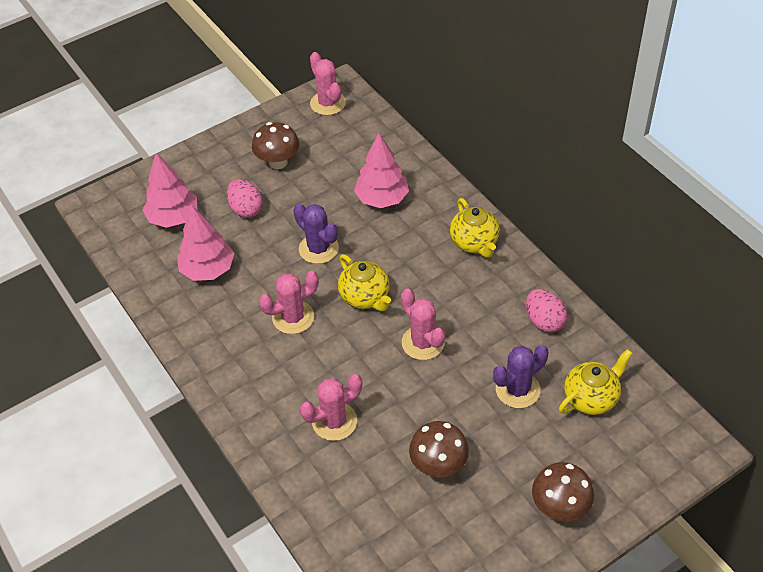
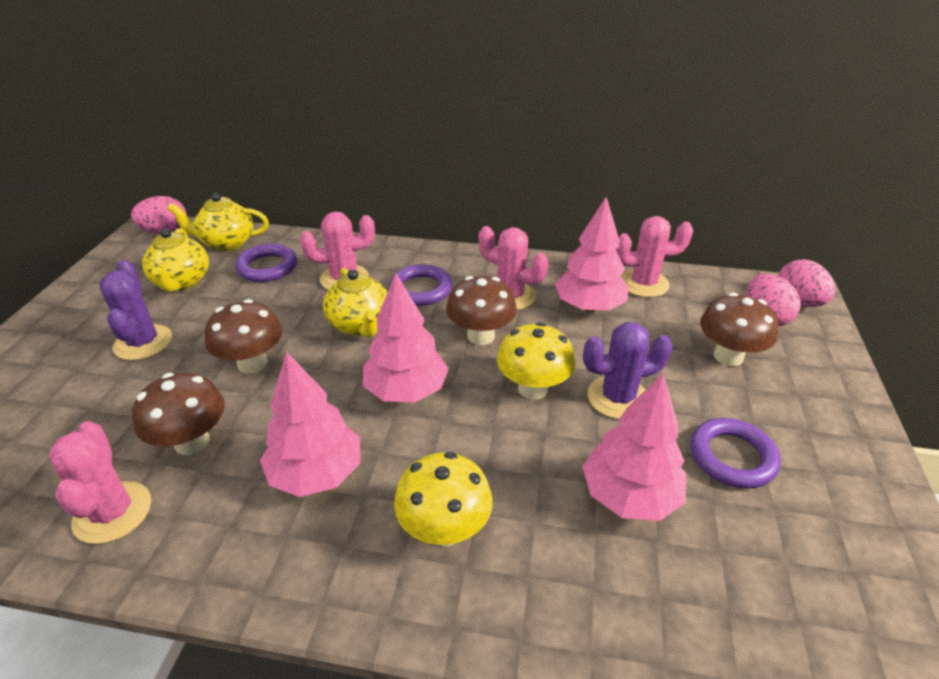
brown mushroom: [252,122,299,169] [409,421,469,477] [532,462,594,521] = 3 -> [132,373,225,455] [205,299,283,374] [446,276,517,345] [700,293,779,366] = 4
pink egg: [227,179,263,218] [526,289,567,333] = 2 -> [131,196,187,234] [746,274,801,326] [778,259,835,307] = 3
pink tree: [143,153,197,228] [177,206,234,281] [354,133,409,208] = 3 -> [260,351,360,497] [363,273,449,403] [555,197,629,312] [582,374,686,521] = 4
purple ring: none = 0 -> [235,244,297,282] [389,264,452,306] [691,418,781,489] = 3
yellow mushroom: none = 0 -> [394,452,493,547] [497,322,575,400] = 2

